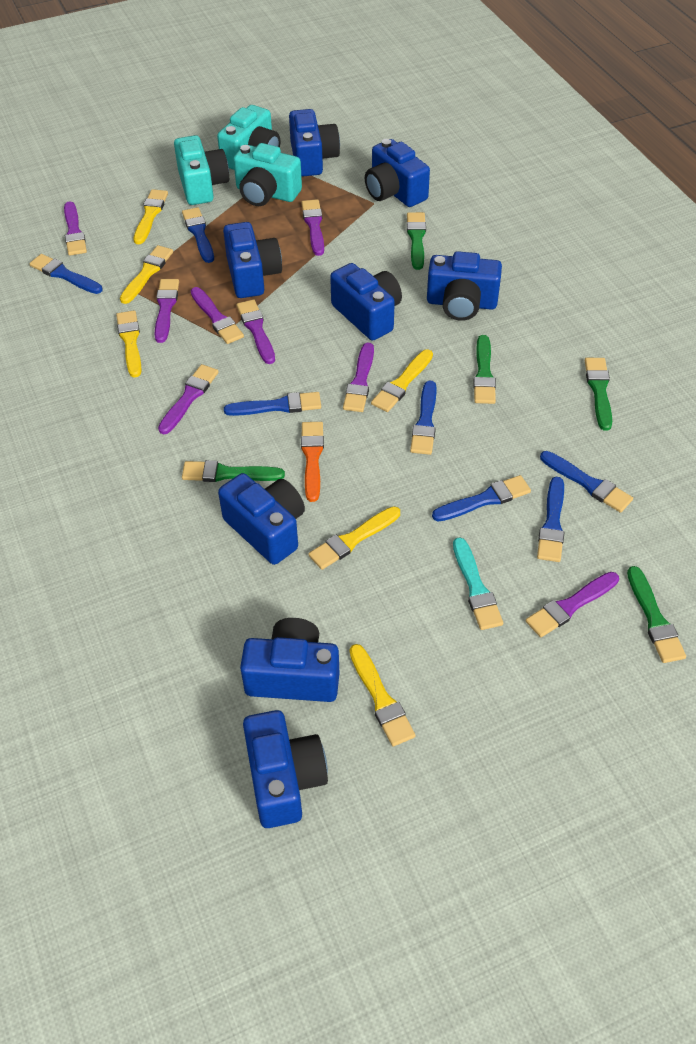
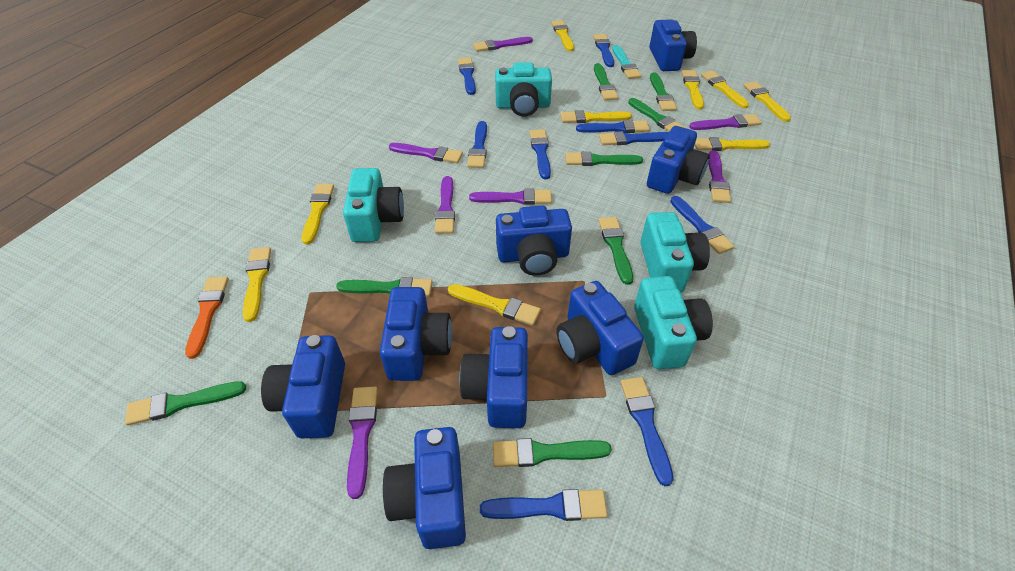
blue brush: [29,254,102,294] [182,207,214,263] [224,392,321,416] [410,381,437,455] [432,475,531,521] [537,477,564,562] [540,451,633,513] = 7 -> [458,58,476,95] [467,121,487,168] [480,489,607,521] [530,130,551,179] [576,120,650,133] [593,34,614,67] [599,131,669,145] [620,377,674,486] [670,196,734,254] = 9
green brush: [182,460,285,482] [407,212,426,270] [473,335,496,404] [585,358,612,431] [627,566,686,663] = 5 -> [125,381,246,426] [336,277,432,297] [493,438,612,467] [565,151,643,166] [594,63,618,100] [599,217,633,285] [628,98,685,132] [650,72,677,111] = 8
purple brush: [64,201,87,256] [154,279,179,343] [158,364,219,434] [191,287,244,344] [237,299,275,364] [301,199,324,256] [343,343,374,412] [526,572,619,637] = 8 -> [347,387,378,499] [389,143,463,163] [435,176,455,234] [469,189,552,205] [473,37,533,52] [689,114,762,130] [708,150,731,203] = 7
turquoise camera: [174,135,229,205] [217,105,280,170] [233,143,302,206] = 3 -> [343,168,404,242] [495,62,552,117] [634,276,713,369] [640,212,710,293] = 4
yellow brush: [116,310,142,378] [120,245,173,304] [134,189,168,244] [308,506,400,570] [350,644,416,747] [371,349,433,412] = 6 -> [243,247,271,322] [302,184,334,244] [448,284,541,326] [551,20,574,51] [560,110,632,123] [682,70,704,109] [695,137,770,151] [701,70,749,108] [743,81,791,122] = 9

